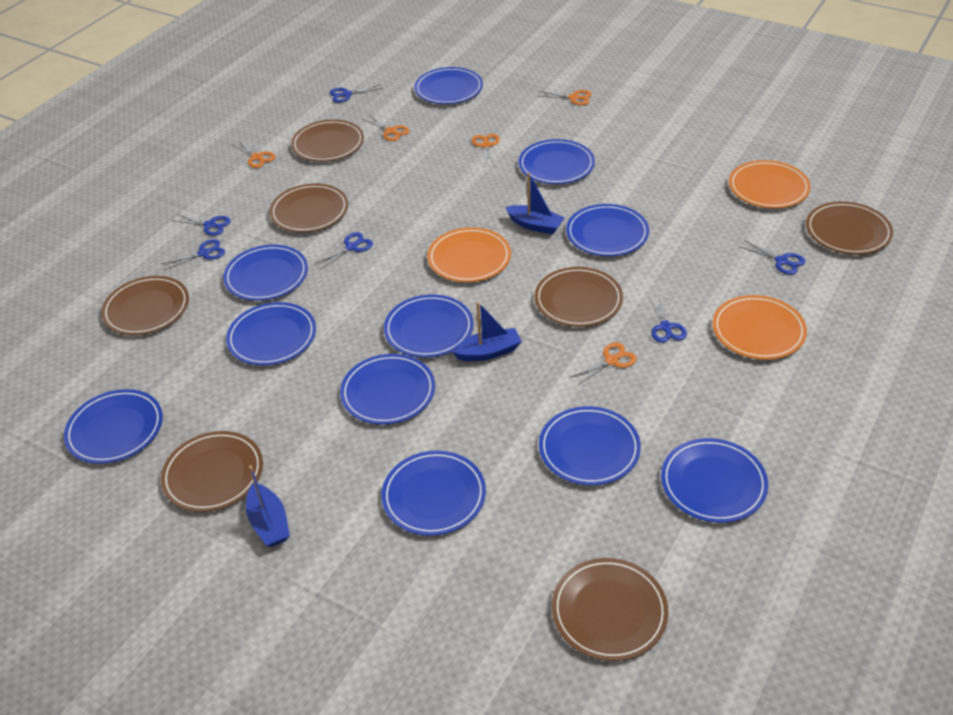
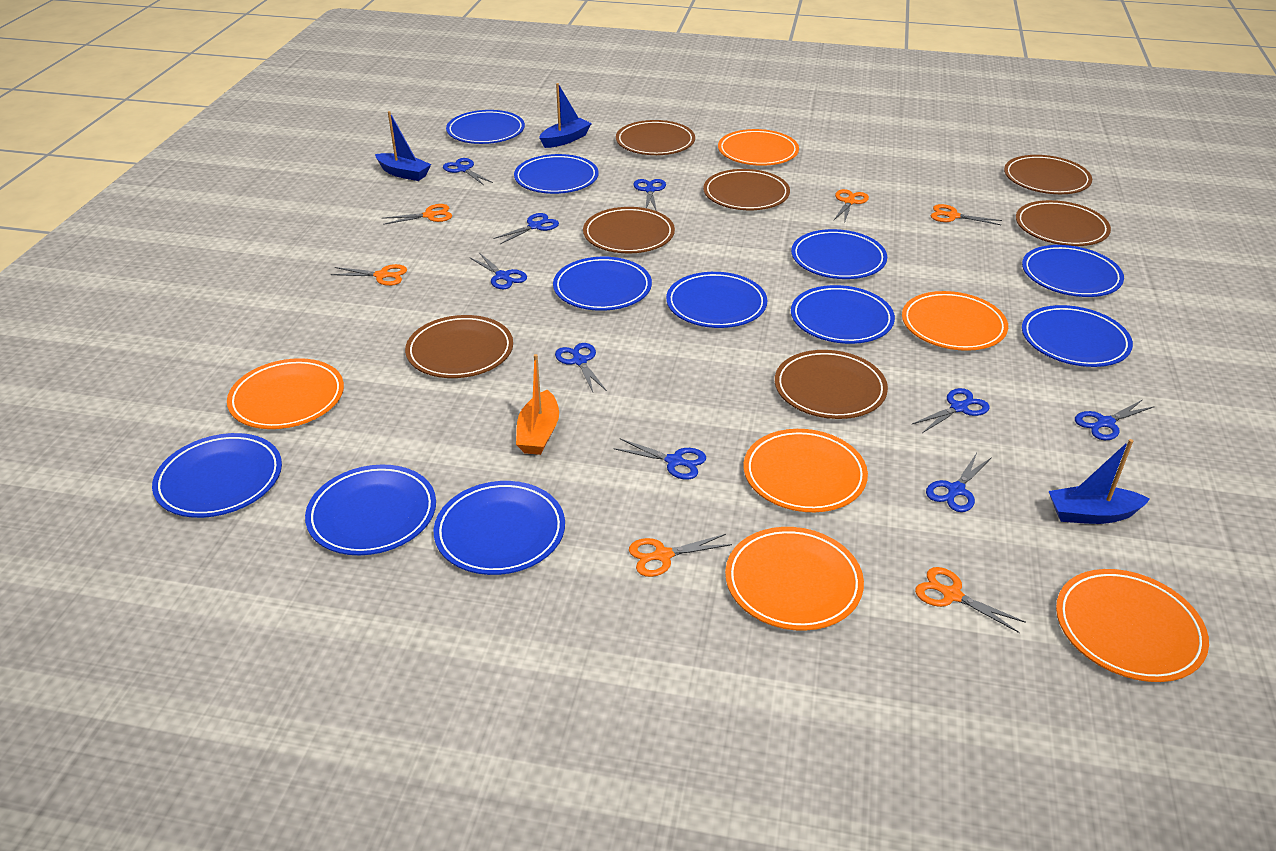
blue scissors: [161,239,225,270] [171,214,231,236] [314,232,373,269] [330,84,383,103] [648,295,687,343] [739,240,805,275] = 6 -> [443,158,493,185] [469,253,527,289] [493,213,559,244] [555,343,607,392] [613,439,706,480] [633,179,666,211] [912,388,990,433] [926,453,992,512] [1075,400,1155,440] = 9
orange boat: none = 0 -> [516,354,559,455] = 1
orange plate: [427,227,511,282] [712,295,807,360] [729,160,810,208] = 3 -> [227,358,344,429] [718,129,799,166] [725,527,864,631] [743,429,868,512] [902,291,1008,351] [1056,569,1209,682] = 6
orange scissors: [231,140,275,168] [363,115,409,141] [472,134,500,166] [537,90,592,105] [570,342,637,385] = 5 -> [331,264,407,286] [382,204,452,225] [629,534,732,577] [834,189,869,221] [915,567,1026,633] [931,204,1002,225] = 6

